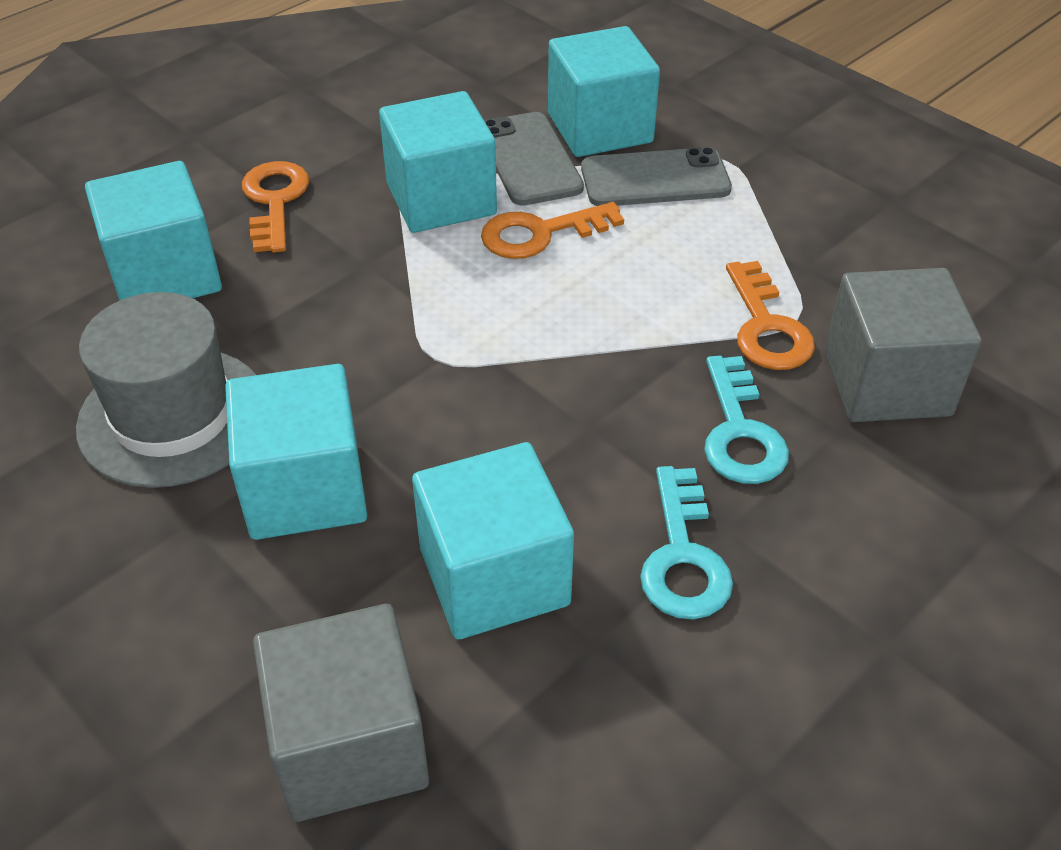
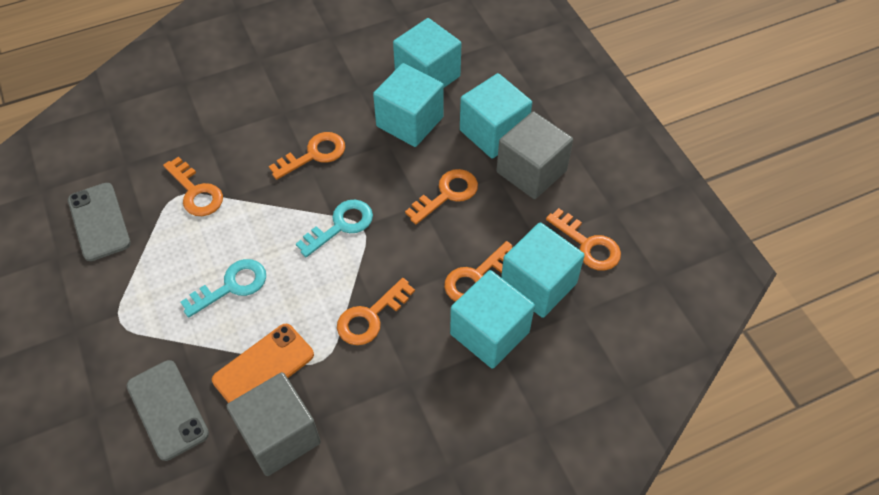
grey hat: [76,292,256,488] = 1 -> none = 0
orange key: [242,161,309,252] [481,202,624,259] [726,261,815,370] = 3 -> [163,157,223,216] [269,132,345,180] [337,278,415,345] [405,169,478,224] [444,241,513,301] [546,208,621,271] = 6
orange phone: none = 0 -> [212,324,314,403] = 1

